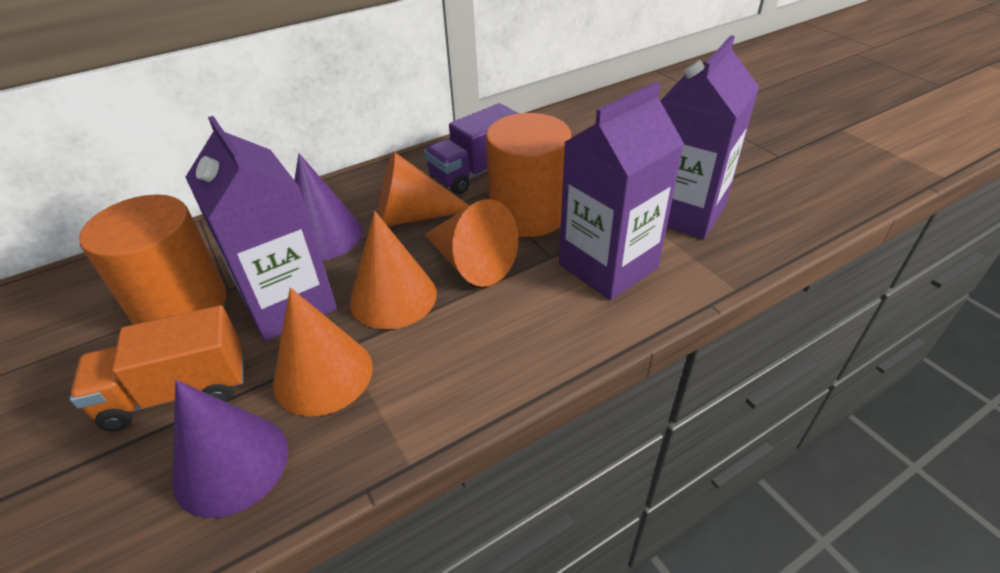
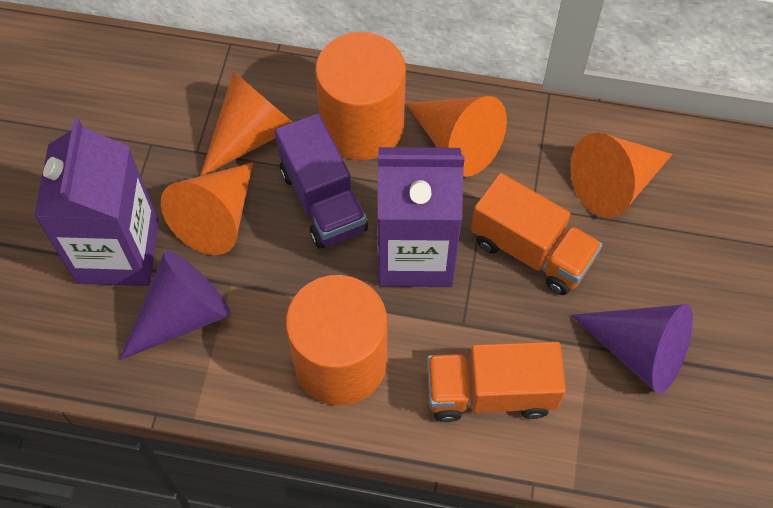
orange truck: [69,305,243,431] = 1 -> [427,342,566,422] [471,173,602,295] = 2
purple carton: [186,116,337,341] [559,81,684,300] [661,35,759,239] = 3 -> [34,119,159,286] [378,147,464,287] = 2

